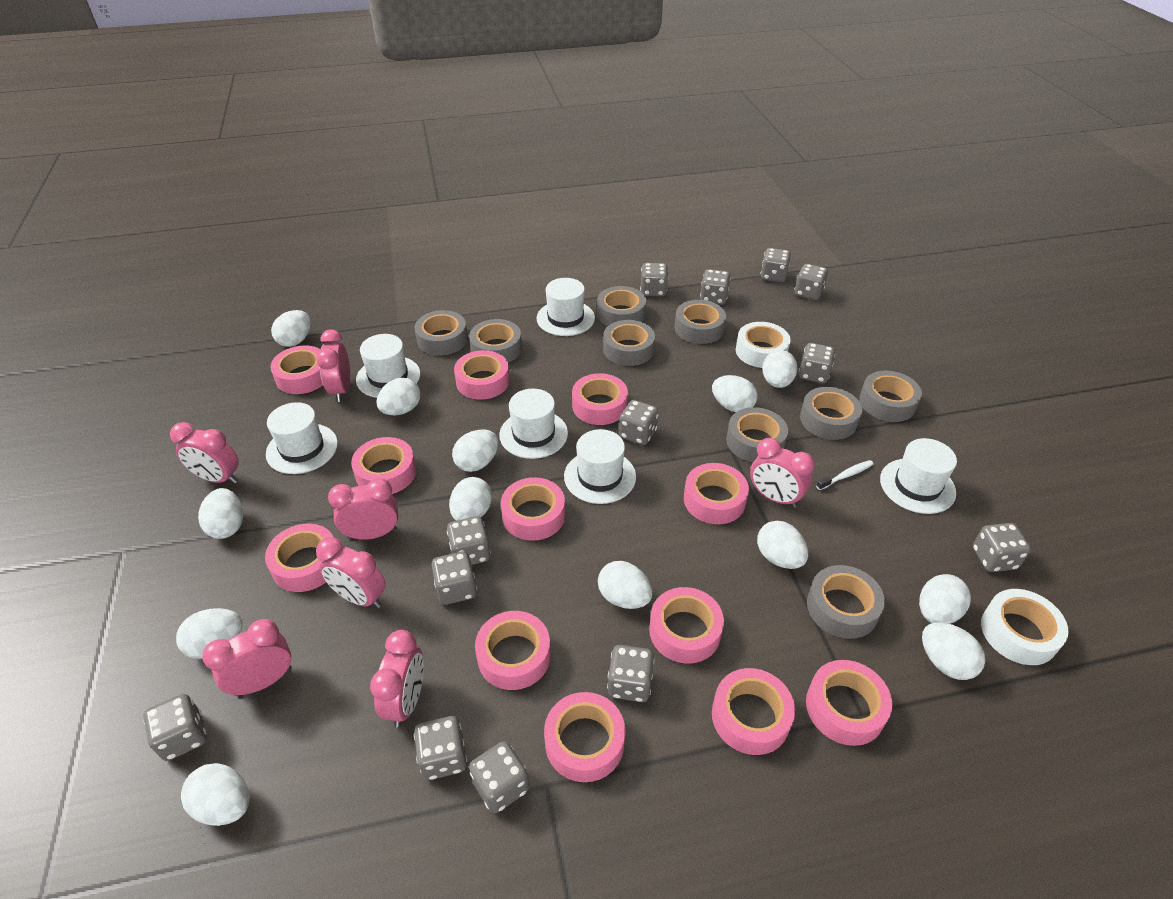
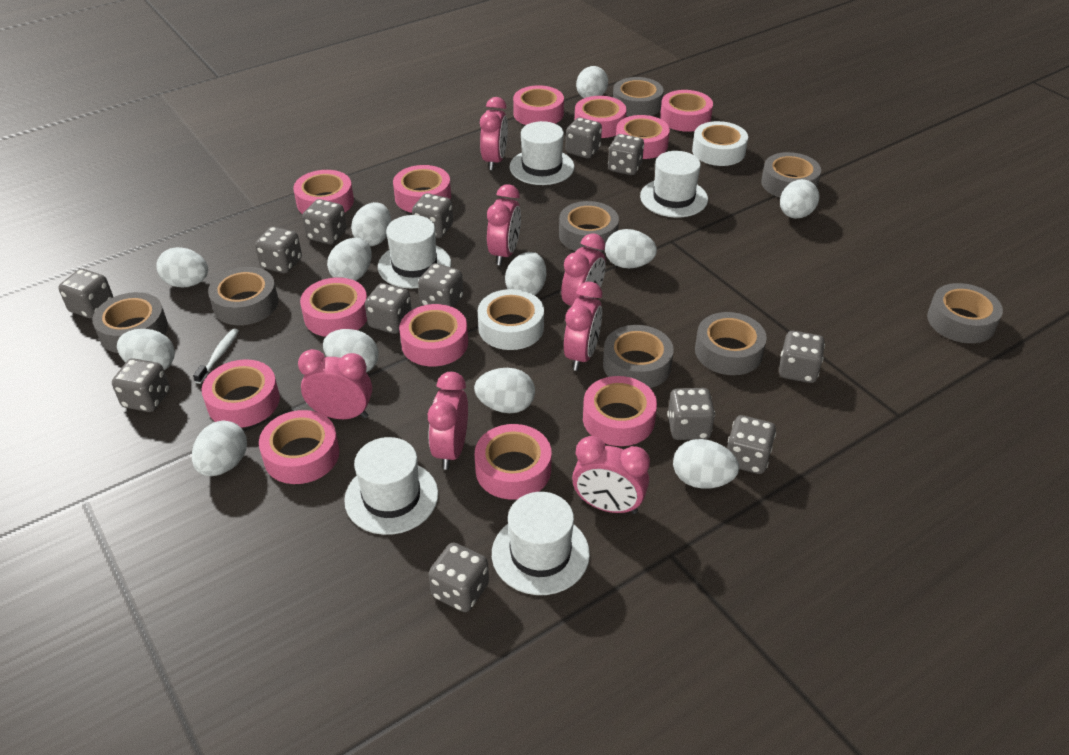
grey tape: [415,310,468,356] [469,319,522,363] [597,286,646,326] [603,320,655,366] [675,300,726,344] [726,407,788,462] [800,387,862,440] [807,565,885,639] [859,371,922,422] = 9 -> [92,292,168,353] [208,267,278,325] [559,201,619,252] [603,325,674,388] [613,77,664,117] [695,312,767,375] [761,152,821,198] [927,283,1003,343] = 8
white egg: [176,608,243,659] [181,763,250,826] [198,488,243,539] [271,310,311,347] [376,378,420,415] [449,477,492,521] [452,429,498,472] [598,561,652,609] [712,375,757,412] [757,521,808,569] [762,350,797,388] [919,574,971,624] [922,622,986,680] = 13 -> [117,329,175,370] [156,247,208,288] [192,420,247,476] [323,329,379,372] [327,238,372,281] [351,202,391,246] [474,368,535,413] [505,252,546,295] [576,66,608,98] [605,229,657,268] [673,439,739,489] [780,179,819,219] = 12
white hat: [266,402,338,474] [356,334,420,398] [499,389,568,459] [537,278,595,336] [564,429,636,504] [880,438,957,514] = 6 -> [344,437,438,535] [378,215,451,288] [492,492,590,595] [510,121,574,185] [640,151,708,218] = 5

